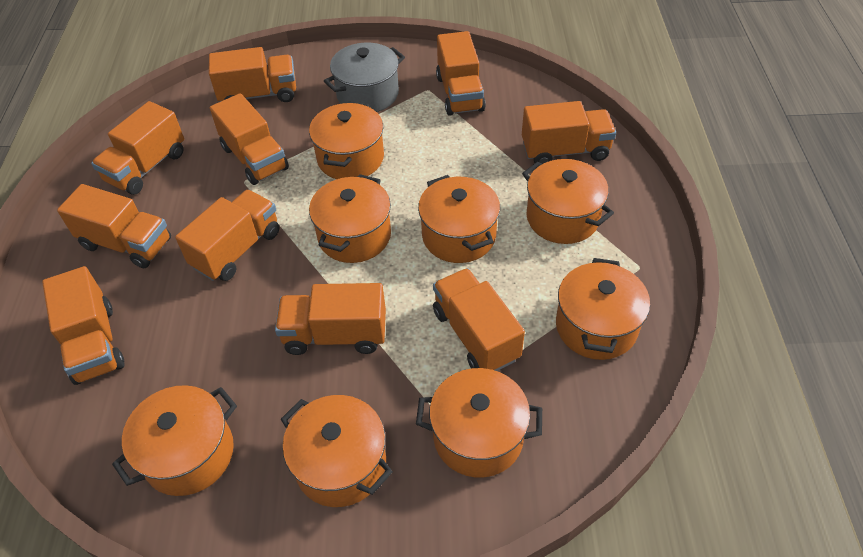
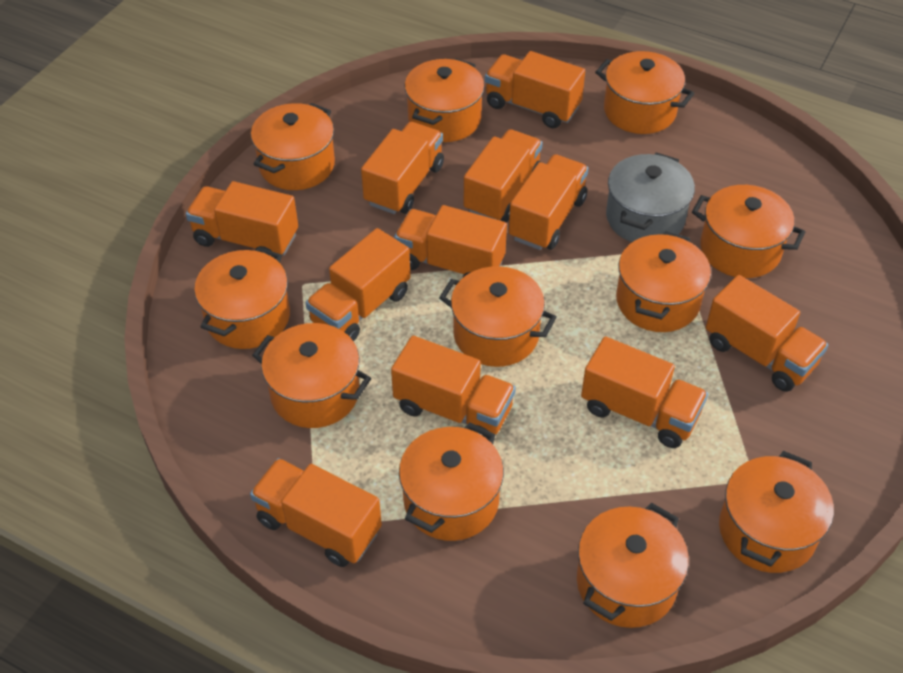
orange pot: [112,385,237,496] [281,395,393,507] [309,102,384,179] [309,174,391,263] [416,368,542,477] [418,175,500,263] [522,159,614,244] [556,258,650,360] = 8 -> [194,247,290,349] [251,103,335,190] [252,323,371,428] [399,422,504,541] [405,58,484,142] [439,266,557,367] [577,503,689,628] [595,51,694,134] [616,231,711,332] [692,185,805,278] [719,451,834,573] = 11
orange truck: [42,266,125,385] [57,184,171,268] [91,101,184,195] [175,190,279,281] [209,47,296,102] [210,93,289,185] [275,283,386,355] [433,268,525,371] [436,31,486,116] [522,101,616,164] = 10 -> [186,181,298,259] [250,458,382,567] [306,228,411,341] [361,122,444,214] [391,336,516,440] [394,205,507,277] [464,129,543,222] [485,51,585,128] [509,154,589,250] [581,336,708,448] [706,275,828,392] = 11

